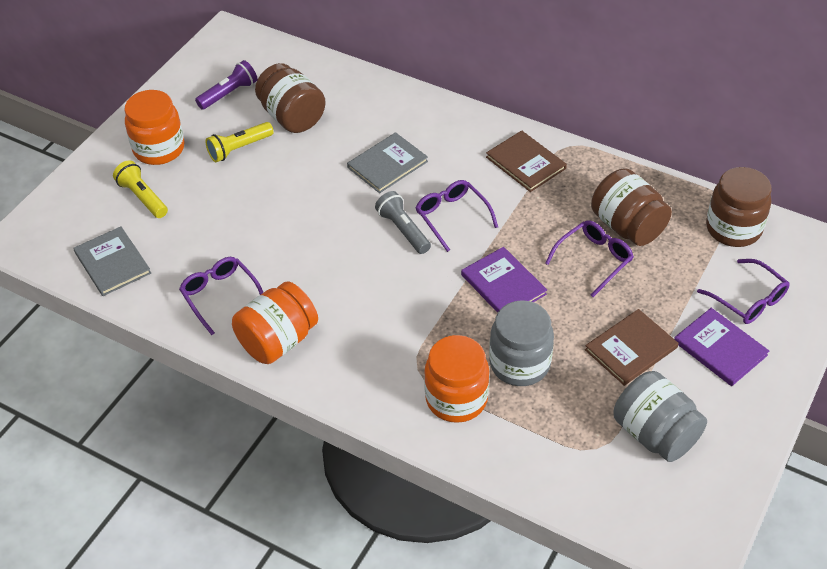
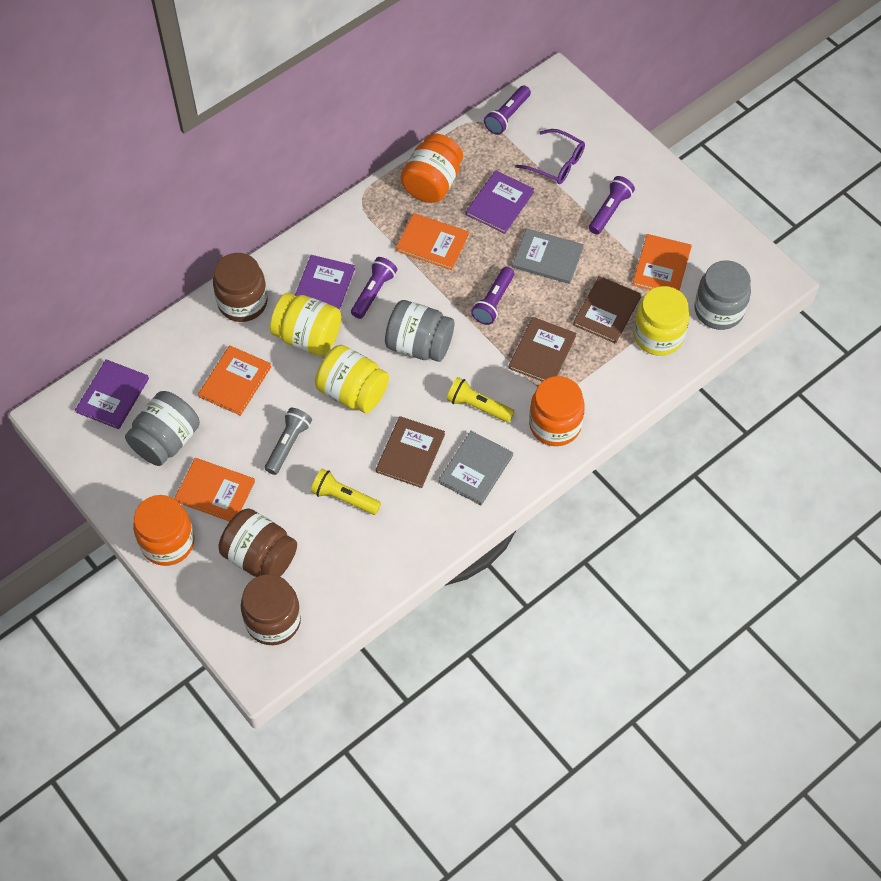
brown book: [486,130,567,192] [585,309,678,386] = 2 -> [376,416,445,488] [509,317,576,382] [573,276,641,343] = 3
grey jar: [489,300,554,386] [613,371,707,462] = 2 -> [125,391,200,466] [385,300,454,362] [694,260,751,330] = 3
orange book: none = 0 -> [174,458,255,522] [198,346,272,416] [396,213,469,270] [632,234,692,291] = 4
purple book: [461,247,547,313] [674,308,769,386] = 2 -> [75,359,149,429] [295,255,355,310] [466,170,534,234] = 3
purple flashlight: [195,60,258,110] = 1 -> [351,257,397,319] [471,267,514,325] [484,85,531,135] [589,176,635,235] = 4
purple glasses: [179,257,264,335] [416,180,498,252] [545,220,634,297] [697,259,789,324] = 4 -> [516,129,585,184] = 1
yellow jar: none = 0 -> [270,293,341,356] [315,345,389,413] [634,286,689,356] = 3

